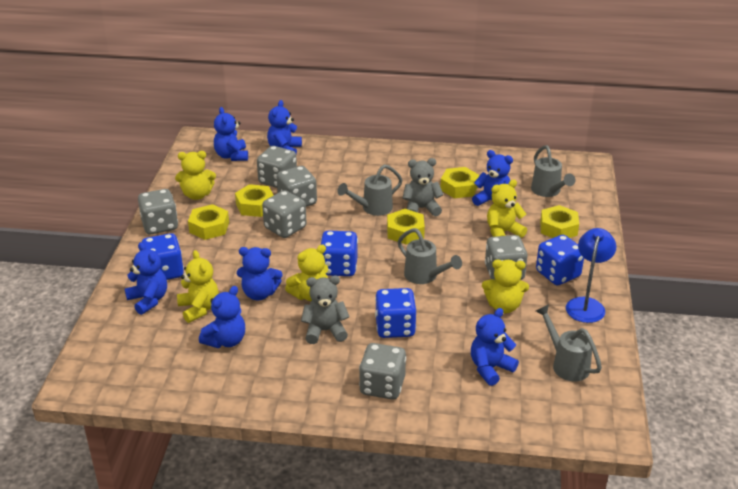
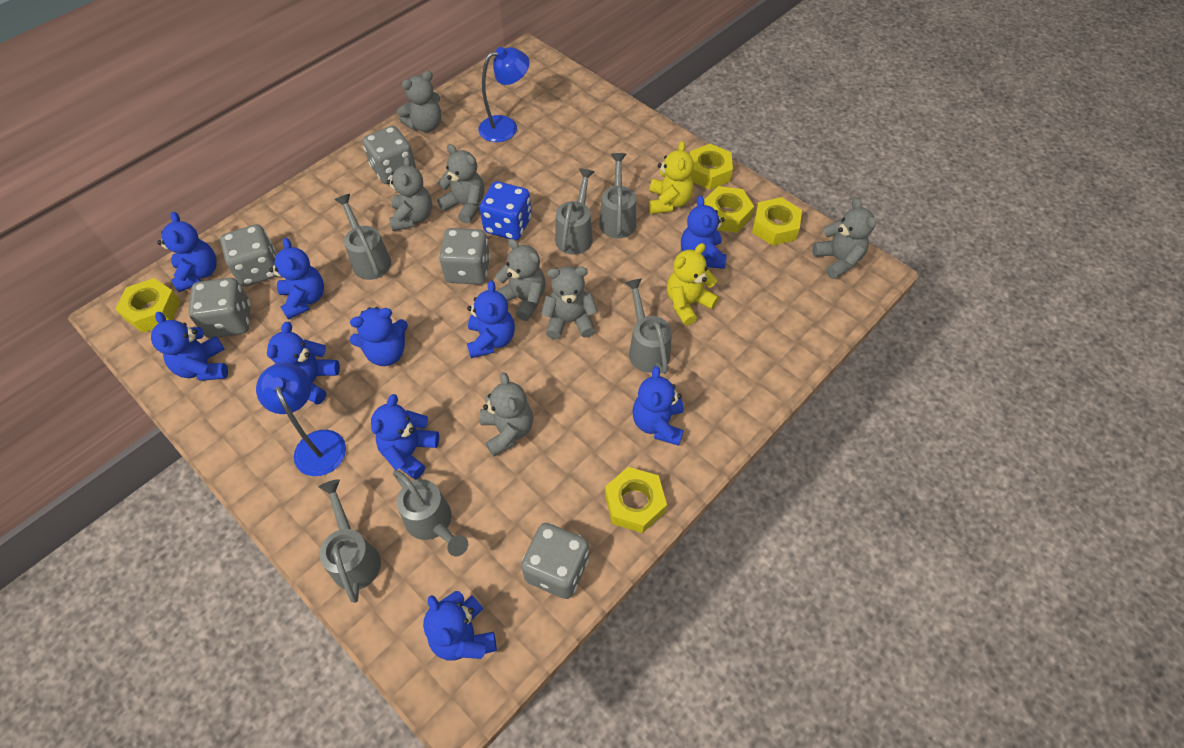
blue dice: [142,233,184,280] [321,231,358,276] [375,288,416,338] [536,235,584,285] = 4 -> [480,181,532,240] = 1
blue lamp: [566,228,616,323] = 1 -> [256,363,346,476] [478,47,529,142] = 2
blue teddy bear: [125,242,167,315] [199,286,245,348] [214,107,248,161] [237,247,282,300] [267,100,302,154] [471,308,519,386] [472,150,513,206] = 7 -> [151,312,228,381] [157,212,217,292] [267,322,340,405] [269,238,324,320] [350,307,408,366] [371,394,439,480] [423,591,497,661] [467,280,515,358] [632,366,684,446] [681,196,727,269] = 10
grey dice: [138,189,178,234] [257,146,297,188] [262,190,307,238] [276,166,317,207] [359,343,406,399] [485,235,527,280] = 6 -> [189,278,251,338] [220,224,277,287] [362,126,416,184] [439,228,490,285] [521,523,589,599] = 5
grey teddy bear: [301,275,350,344] [403,158,444,216] = 2 -> [387,156,432,231] [397,71,441,132] [437,144,484,224] [480,372,533,457] [495,239,546,321] [541,266,598,339] [812,198,876,279] = 7
grey watering can: [337,164,402,216] [398,228,462,284] [531,145,576,197] [536,304,602,381] = 4 -> [319,479,381,603] [334,194,391,280] [393,470,468,557] [555,168,594,255] [599,153,636,239] [625,278,672,374] = 6
yellow teddy bear: [175,151,216,200] [177,250,219,323] [285,245,328,301] [482,260,529,313] [487,179,527,238] = 5 -> [649,141,694,214] [667,243,719,326] = 2

